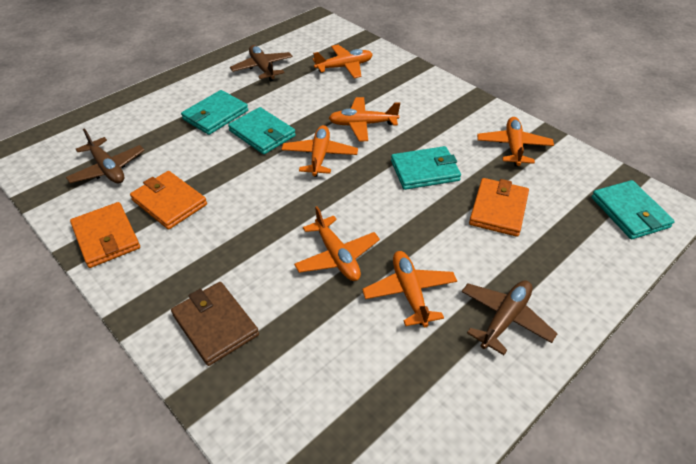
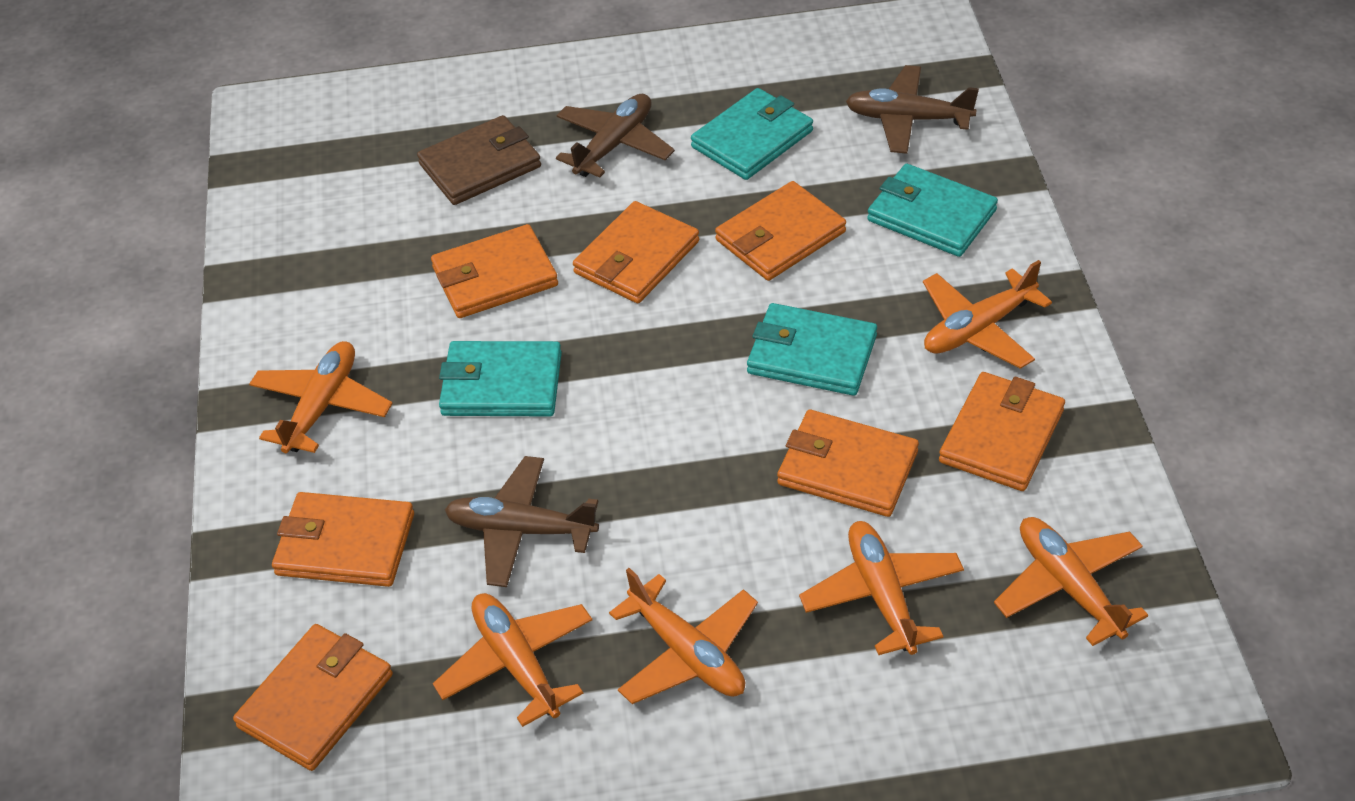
orange wallet: [70,202,140,268] [130,171,207,230] [469,178,529,237] = 3 -> [233,624,393,771] [272,492,414,587] [431,224,558,318] [573,201,699,303] [715,181,846,281] [777,409,919,517] [939,372,1065,491] = 7

